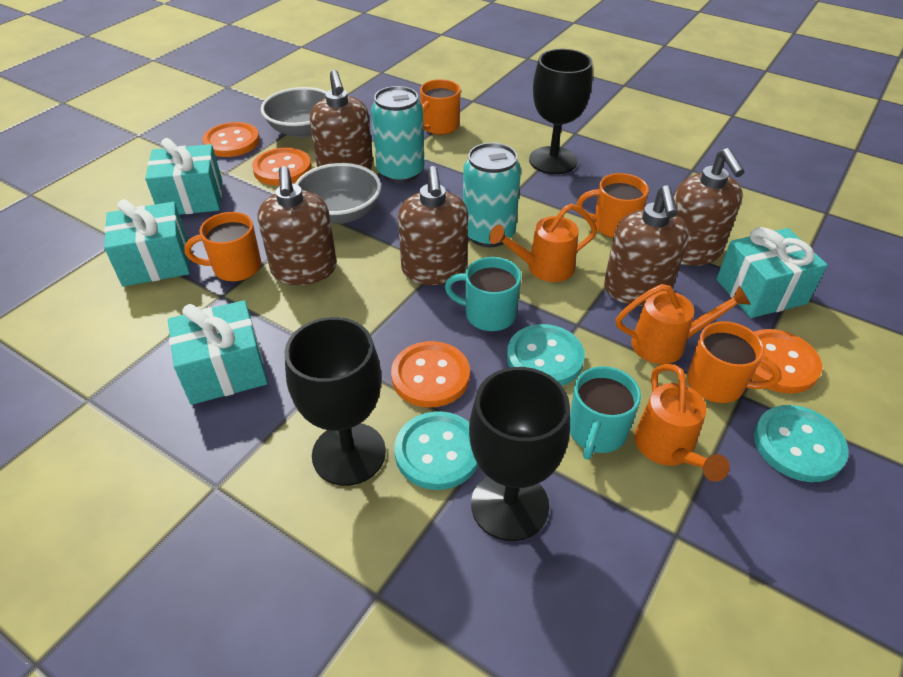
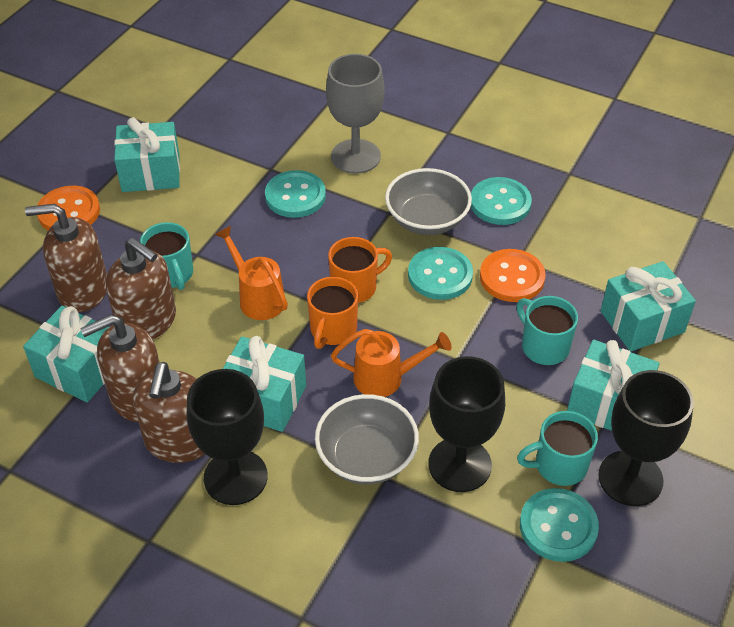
brown soap dispenser: [257,166,337,285] [310,70,373,169] [398,166,468,285] [604,185,689,306] [673,148,745,266] = 5 -> [25,204,107,312] [80,314,160,422] [106,238,176,340] [133,362,205,463] = 4
grey goblet: none = 0 -> [326,54,385,174] = 1
orange button: [202,122,260,157] [252,147,312,186] [391,341,470,408] [751,329,822,394] = 4 -> [37,186,100,230] [480,249,546,302] = 2
orange mug: [184,212,261,282] [420,79,461,135] [577,173,649,238] [687,321,781,403] = 4 -> [307,277,358,349] [328,237,392,303] = 2
orange watering can: [489,203,597,282] [616,284,751,364] [635,364,730,482] = 3 -> [215,226,288,320] [331,329,451,397] = 2
turquoise button: [394,411,478,490] [507,324,585,386] [754,405,849,482] = 3 -> [265,170,326,218] [408,247,473,300] [471,177,532,225] [520,488,599,562] = 4
turquoise can: [371,86,425,183] [463,143,521,247] = 2 -> none = 0
turquoise gift: [104,199,190,287] [145,138,223,215] [168,300,268,405] [716,227,828,318] = 4 -> [23,306,109,402] [114,117,180,192] [223,336,306,432] [567,340,659,431] [601,261,696,352] = 5
turquoise mug: [444,257,522,331] [570,366,641,460] = 2 -> [140,222,193,290] [516,296,578,365] [517,411,598,486] = 3

